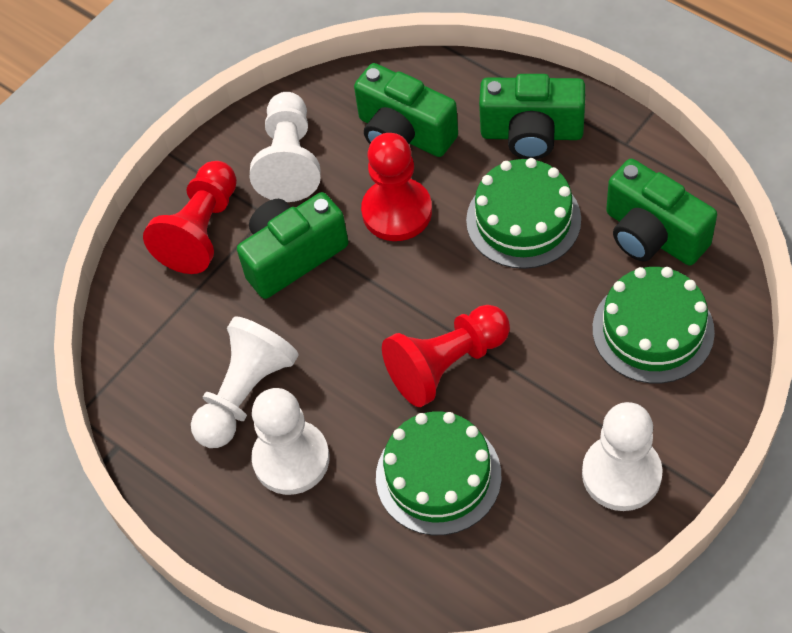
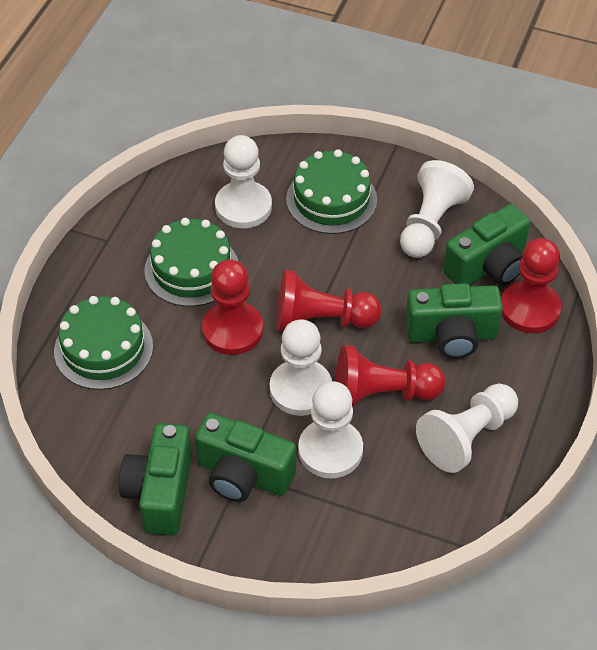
red pawn: [143,161,237,274] [361,133,432,241] [382,305,510,407] = 3 -> [202,259,263,355] [277,270,381,331] [336,345,445,408] [501,238,561,333] = 4
white pawn: [191,316,299,448] [250,92,321,202] [251,388,330,495] [582,402,663,511] = 4 -> [215,135,272,228] [270,319,332,416] [298,381,363,478] [400,160,474,258] [416,384,518,473] = 5

